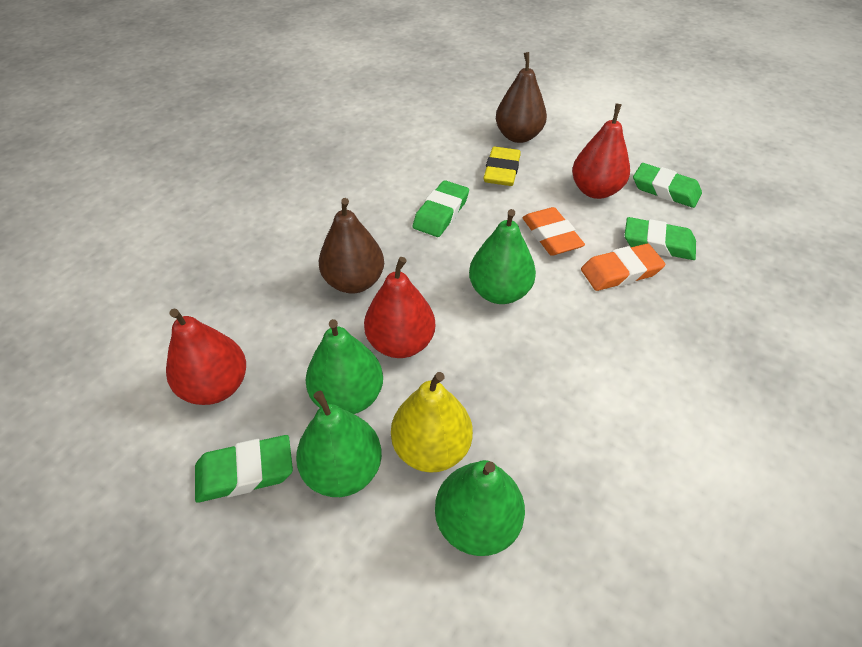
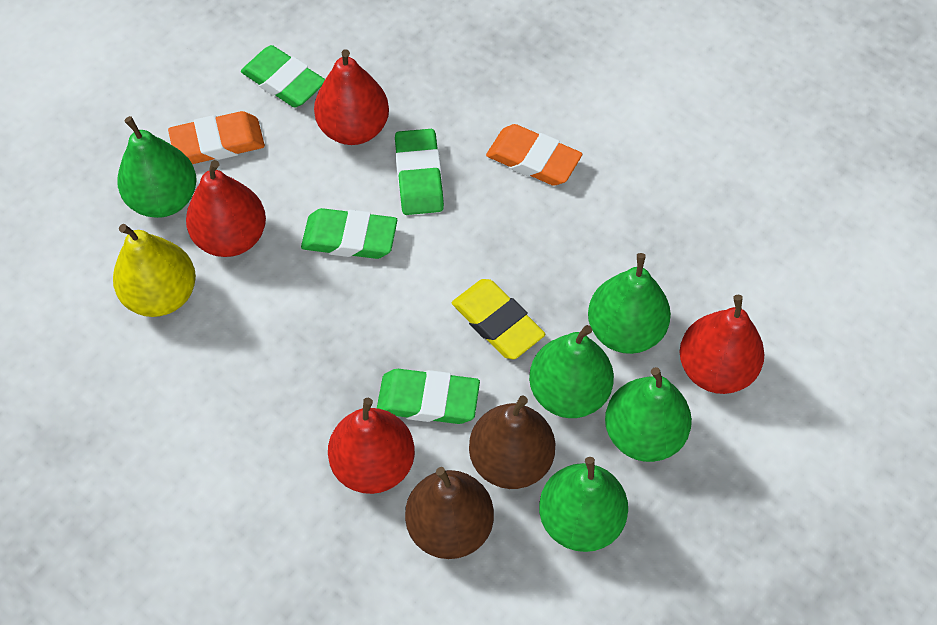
green pear: [296,391,382,497] [306,319,383,414] [435,460,525,556] [469,209,536,304] = 4 -> [117,116,197,218] [529,325,614,418] [539,457,628,552] [588,253,671,354] [605,367,692,462] = 5
red pear: [166,309,246,405] [364,257,435,358] [572,104,630,199] = 3 -> [186,160,266,257] [314,49,389,145] [328,398,415,494] [680,295,765,394] = 4

